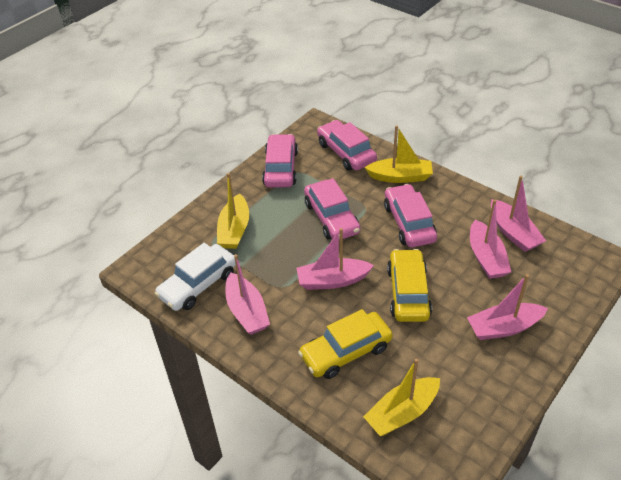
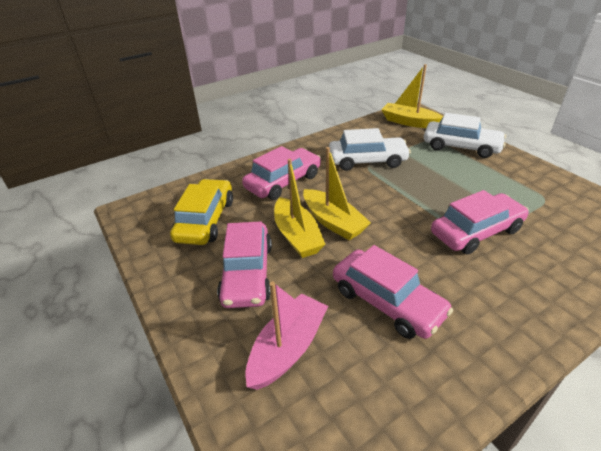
pink boat: [225,254,270,335] [296,228,374,290] [467,274,548,340] [470,200,511,279] [491,176,546,252] = 5 -> [245,281,328,390] = 1
white car: [155,243,236,311] = 1 -> [329,128,411,171] [424,113,506,158] = 2
yellow car: [298,309,393,379] [387,249,432,322] = 2 -> [170,179,233,245] = 1

